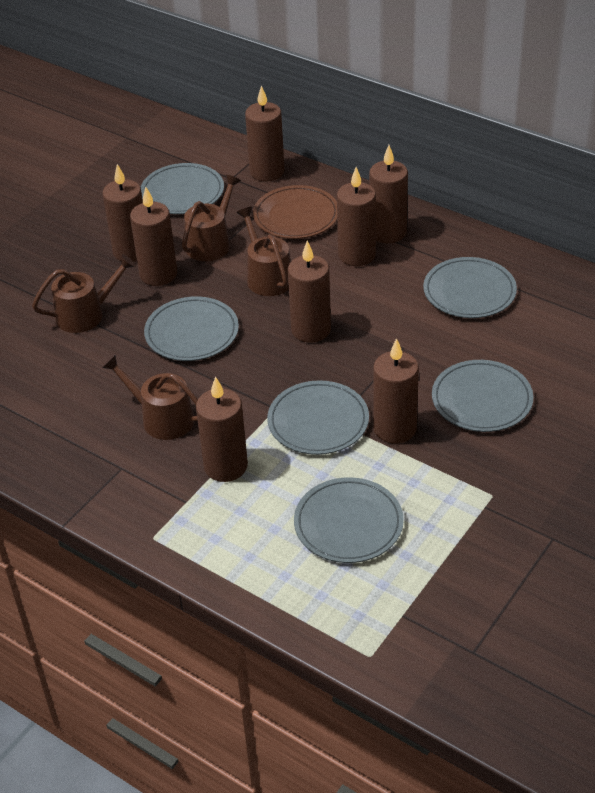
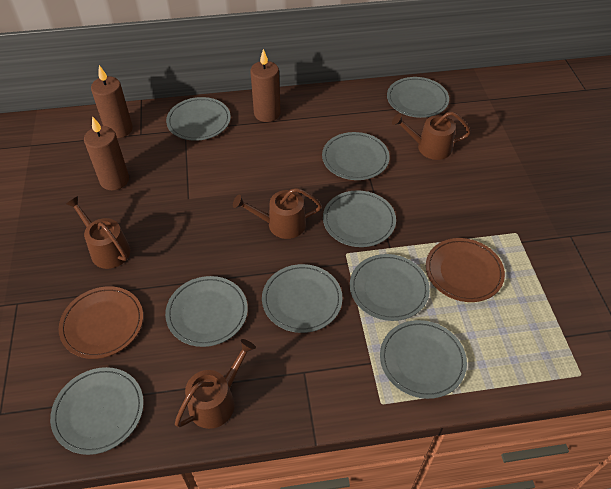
brown candle: [102,164,143,262] [130,187,177,286] [196,376,248,482] [245,85,285,182] [288,241,331,343] [337,167,376,266] [369,145,408,244] [373,338,419,444] = 8 -> [84,116,129,190] [91,65,133,138] [250,49,281,122] = 3
brown plate: [253,185,337,239] = 1 -> [59,286,143,359] [426,238,505,302] = 2
grey plate: [141,163,224,214] [144,296,239,361] [267,380,369,455] [294,477,404,563] [423,257,517,318] [432,360,533,432] = 6 -> [50,367,144,455] [165,276,248,347] [166,97,231,141] [262,264,343,333] [322,132,390,180] [323,190,396,247] [350,254,430,321] [380,320,467,399] [387,77,449,118] = 9

